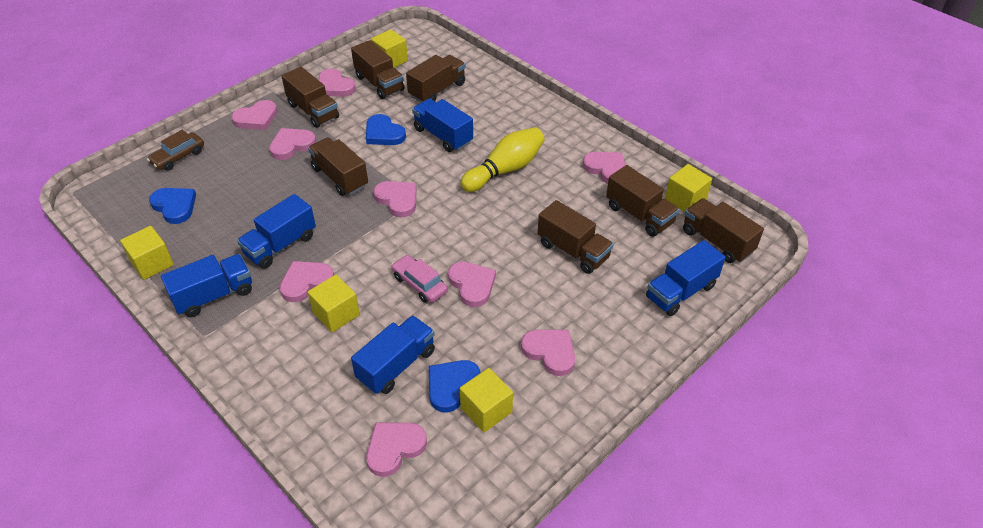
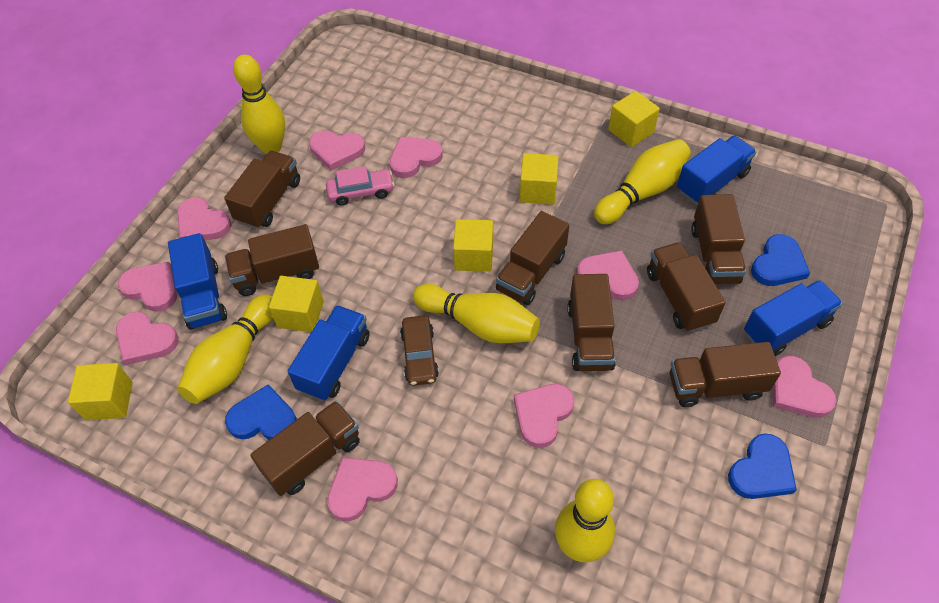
blue truck: [161,254,252,317] [237,194,316,269] [351,315,435,394] [412,99,473,152] [646,240,726,316] = 5 -> [168,233,227,330] [288,305,370,401] [677,136,756,205] [744,280,843,356] = 4
brown truck: [281,67,339,128] [308,137,368,196] [351,40,405,99] [406,55,465,103] [538,200,614,274] [606,165,679,237] [683,198,764,263] = 7 -> [224,151,300,229] [225,224,319,296] [250,401,360,496] [496,211,569,305] [567,274,616,371] [647,242,726,332] [670,342,781,407] [691,194,746,284] = 8
yellow bowling pin: [461,127,545,192] = 1 -> [177,294,273,404] [233,55,285,154] [413,284,540,343] [555,479,615,562] [594,139,691,224] = 5

